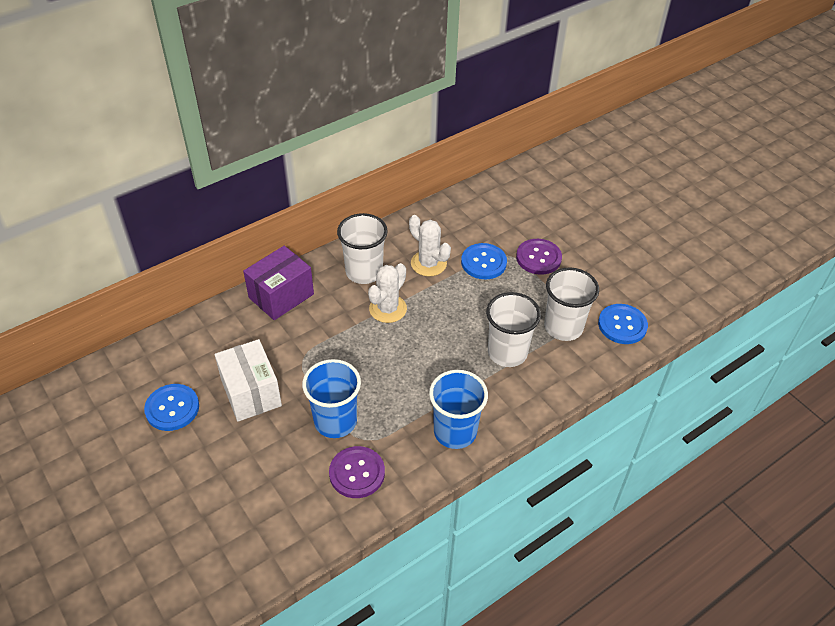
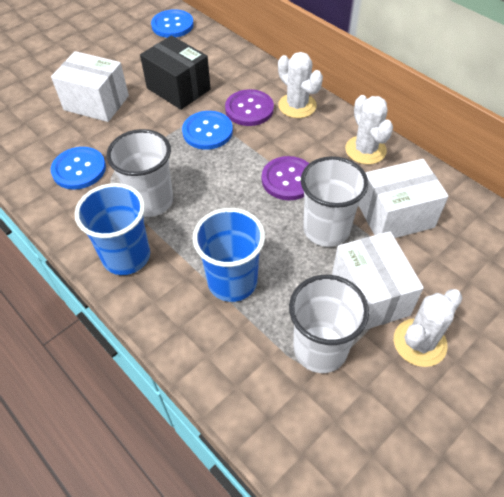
black box: none = 0 -> [140,35,211,110] = 1
purple box: [243,246,314,320] = 1 -> none = 0
white box: [215,339,282,422] = 1 -> [51,51,129,122] [332,231,424,330] [358,159,449,238] = 3
white cactus: [368,263,407,323] [409,215,451,276] = 2 -> [278,52,323,118] [345,95,393,165] [394,289,462,367] = 3

